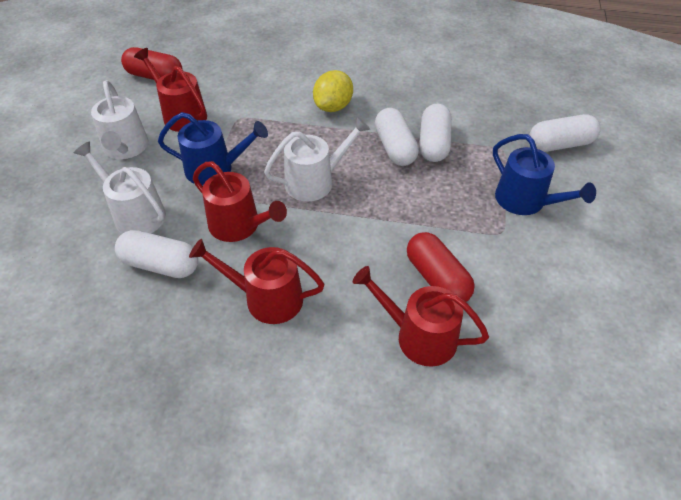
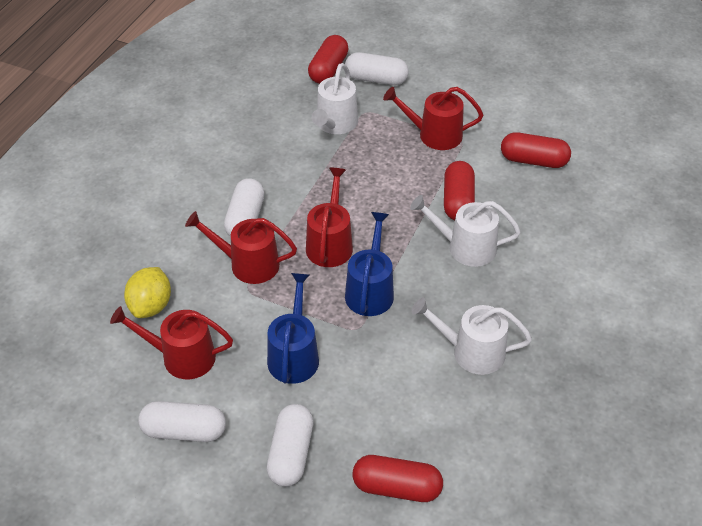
red capsule: [121,47,183,80] [407,232,475,302] = 2 -> [308,35,348,84] [353,455,443,502] [444,161,475,220] [501,132,571,168] = 4

